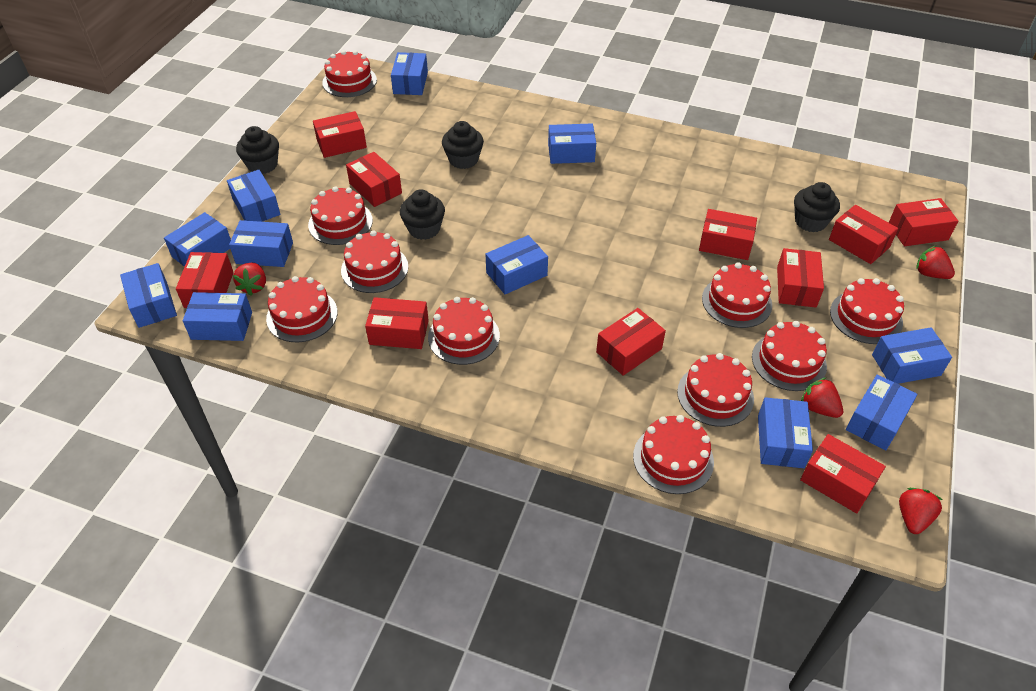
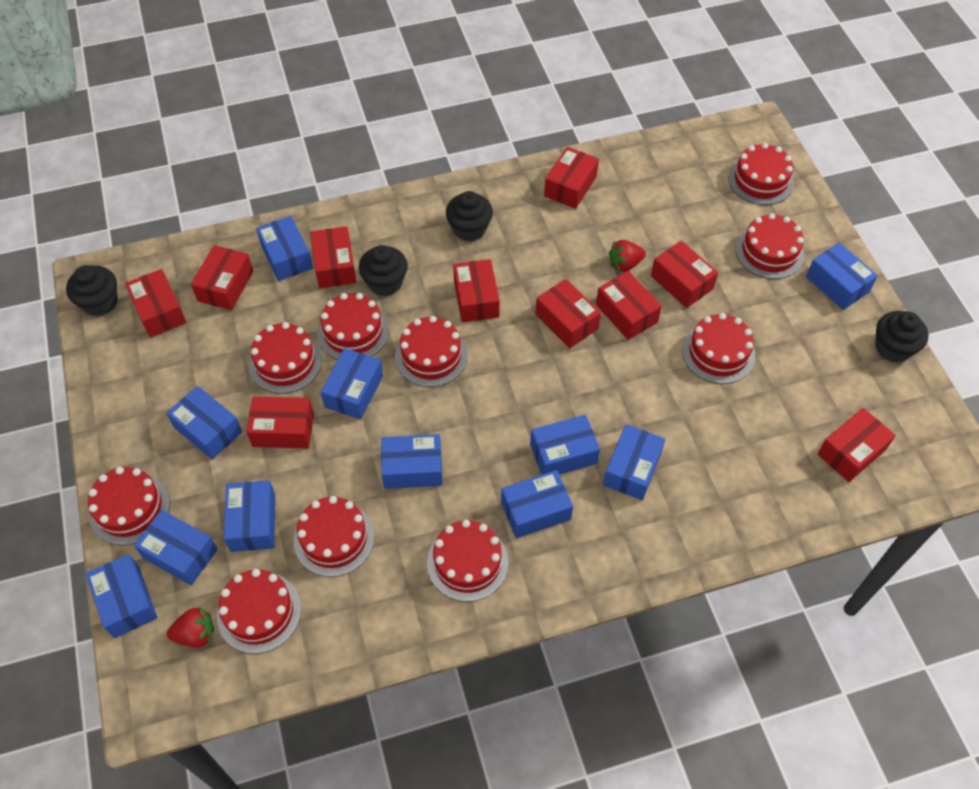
red strawberry: [233,263,266,296] [801,378,843,418] [899,488,942,534] [916,246,955,279] = 4 -> [167,607,214,648] [609,240,646,272] = 2

